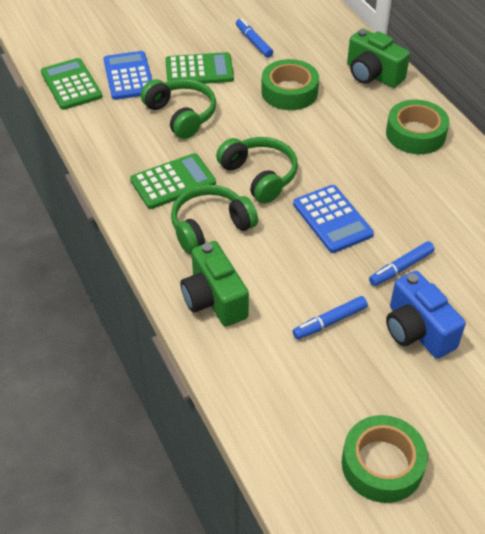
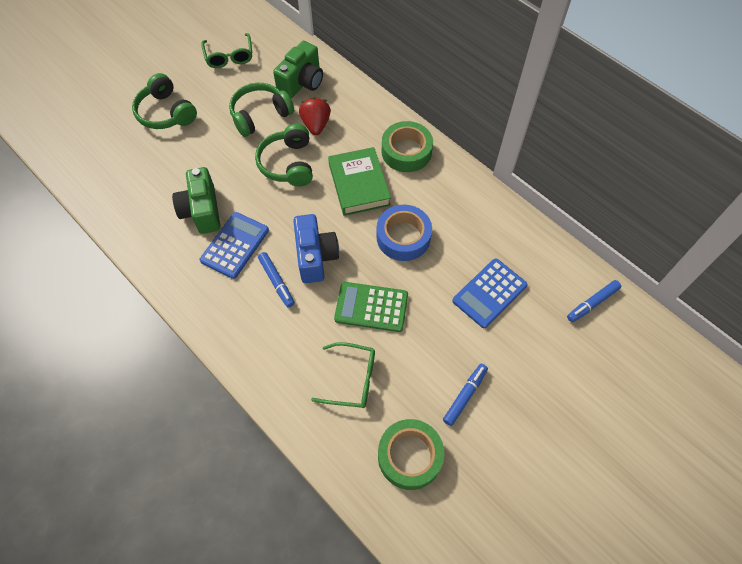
blue tape: none = 0 -> [376,205,432,261] = 1
green book: none = 0 -> [328,147,391,216] = 1
green calculator: [41,58,102,110] [130,153,216,209] [165,52,234,84] = 3 -> [334,282,408,332] = 1
green glasses: none = 0 -> [201,33,252,68] [311,342,375,408] = 2
green tape: [261,59,319,110] [342,415,428,503] [386,100,449,154] = 3 -> [378,419,444,490] [382,121,433,172] = 2
red strawberry: none = 0 -> [299,97,331,135] = 1

